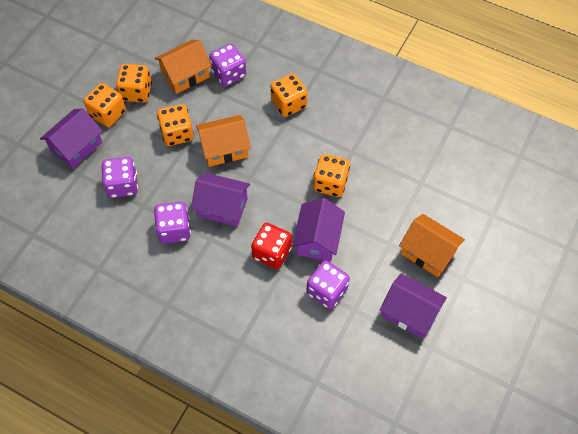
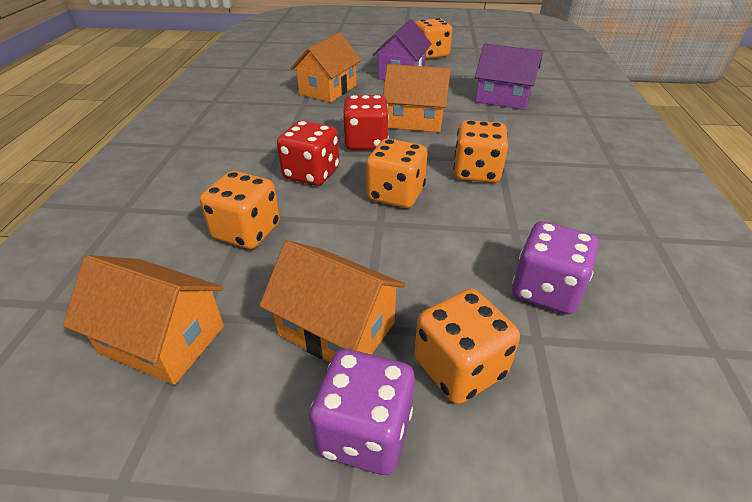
orange house: [155,40,212,94] [196,115,251,167] [399,214,465,277] = 3 -> [63,255,224,385] [259,240,406,362] [290,32,361,102] [383,64,451,132] = 4
purple dice: [101,157,138,198] [154,202,191,244] [209,43,246,86] [307,260,350,309] = 4 -> [309,349,415,475] [512,221,599,315] = 2
purple house: [40,108,102,169] [191,173,250,227] [292,198,345,262] [380,273,447,338] = 4 -> [373,19,432,80] [475,43,543,110] = 2
red dice: [251,223,292,269] = 1 -> [277,120,339,186] [343,95,389,150] = 2

